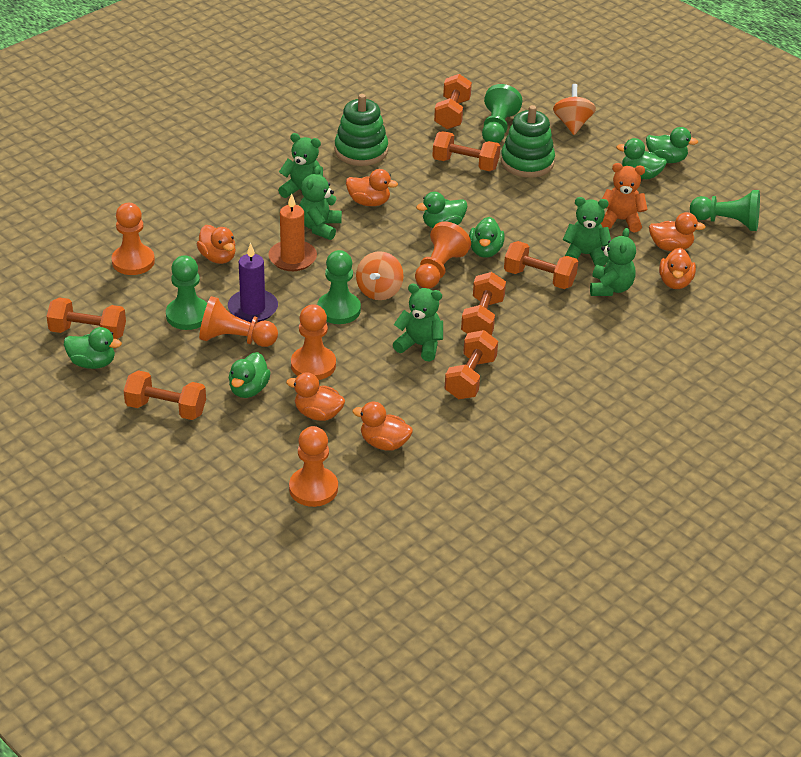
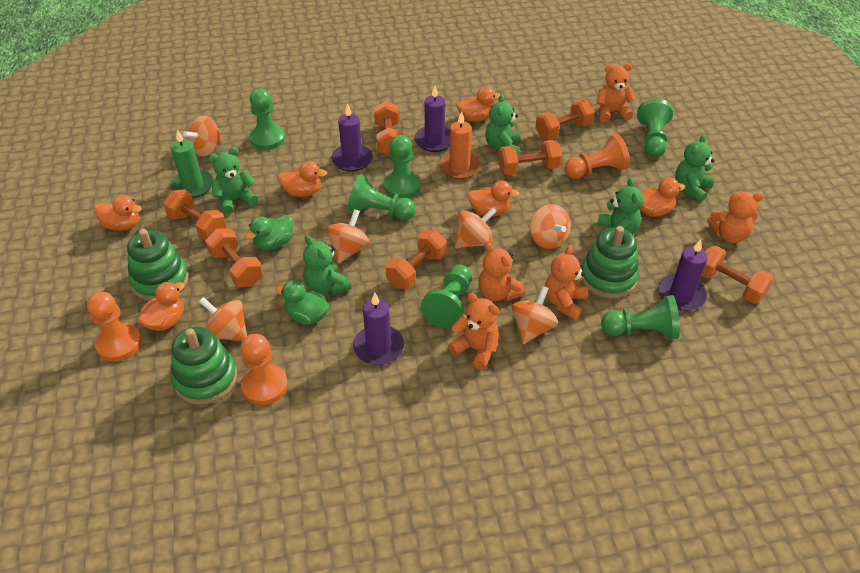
green candle: none = 0 -> [170,130,214,198] = 1
green duck: [64,327,122,369] [229,352,271,398] [416,192,467,228] [469,217,505,258] [616,138,667,179] [646,127,698,163] = 6 -> [245,215,293,250] [276,280,329,325] = 2
green pawn: [166,255,207,330] [317,250,361,324] [482,84,522,143] [690,190,760,231] = 4 -> [249,89,285,150] [348,174,416,220] [384,135,421,199] [421,264,472,328] [601,295,680,340] [637,99,673,158] = 6
green stacking toy: [335,94,388,166] [501,105,555,178] = 2 -> [127,229,189,301] [171,327,237,405] [581,226,639,299] = 3
orange pawn: [111,203,155,275] [199,296,278,347] [289,426,338,507] [291,304,336,380] [415,221,471,289] = 5 -> [87,292,142,362] [240,334,288,405] [565,134,630,179] = 3
orange spinning top: [356,251,404,300] [553,84,596,135] = 2 -> [183,116,223,157] [199,297,247,341] [326,209,370,264] [455,207,497,249] [512,286,558,344] [530,204,571,249] = 6
orange teddy bear: [600,163,648,232] = 1 -> [448,293,499,370] [478,243,525,302] [545,245,588,320] [597,63,636,122] [707,192,764,243] = 5
purple candle: [228,243,278,323] = 1 -> [332,104,373,172] [353,293,404,365] [415,86,450,152] [658,239,708,311] = 4

